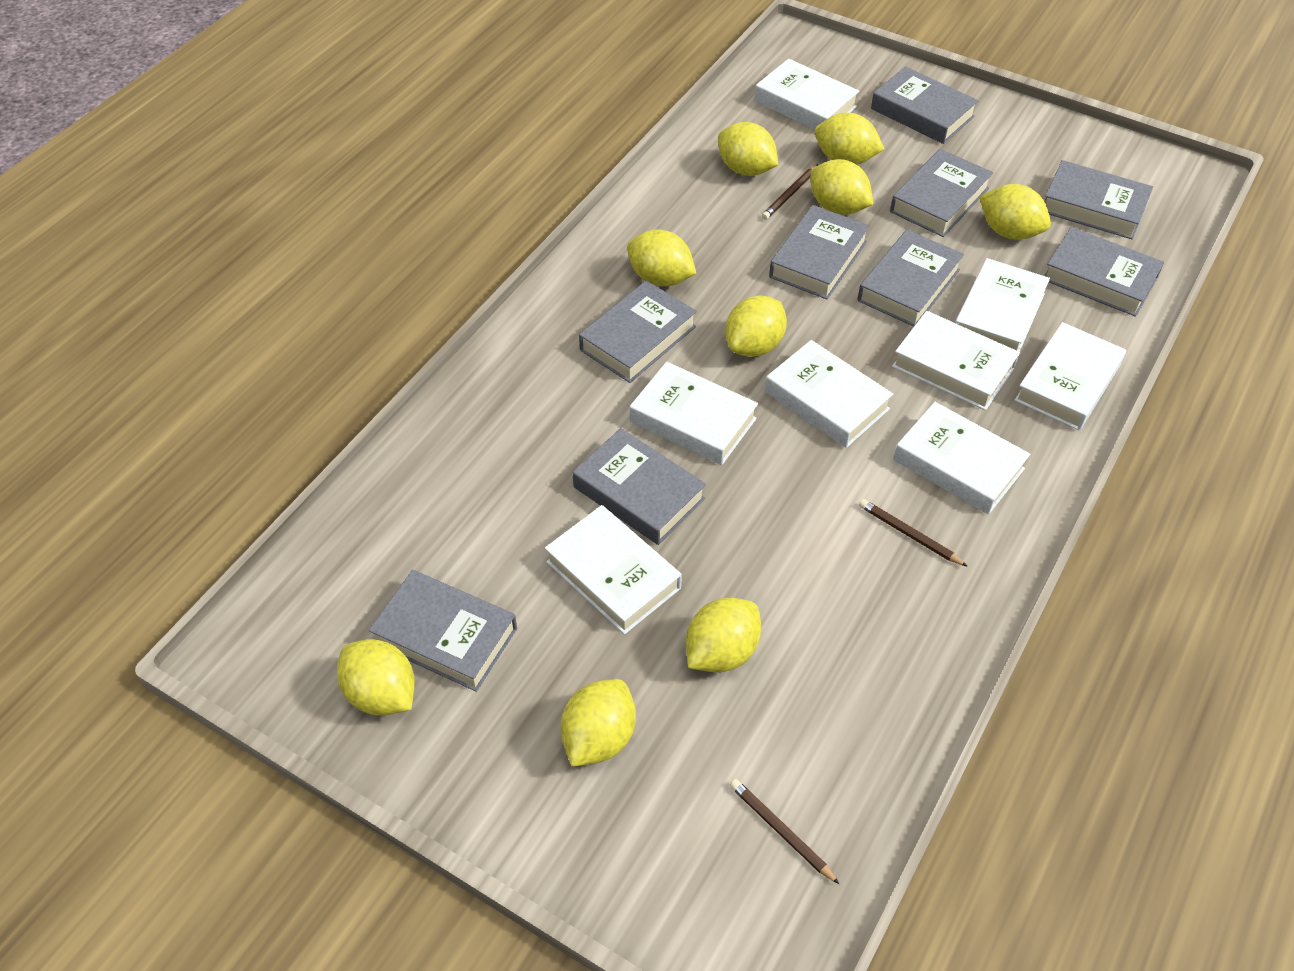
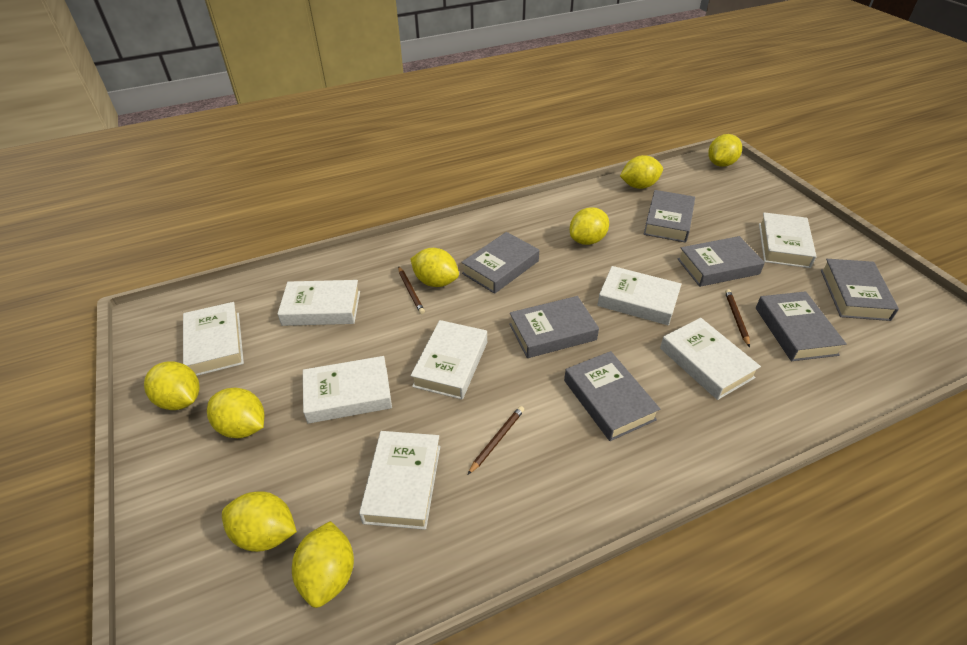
grey book: [369,570,517,692] [573,428,706,545] [579,280,697,383] [769,205,870,300] [858,230,964,327] [871,67,978,144] [890,149,993,237] [1044,227,1164,317] [1045,160,1153,240] = 9 -> [461,232,539,294] [509,296,599,358] [564,351,660,441] [644,190,695,243] [678,236,765,287] [756,291,846,361] [821,259,899,321] = 7
yellow lemon: [337,639,415,715] [560,679,636,767] [627,230,696,286] [686,598,761,673] [718,122,778,176] [725,295,787,357] [810,159,873,215] [815,113,884,165] [979,184,1051,240] = 9 -> [144,361,200,410] [207,388,264,438] [222,491,297,552] [292,521,354,608] [410,248,459,287] [570,207,609,245] [620,155,663,189] [708,134,742,167] = 8

